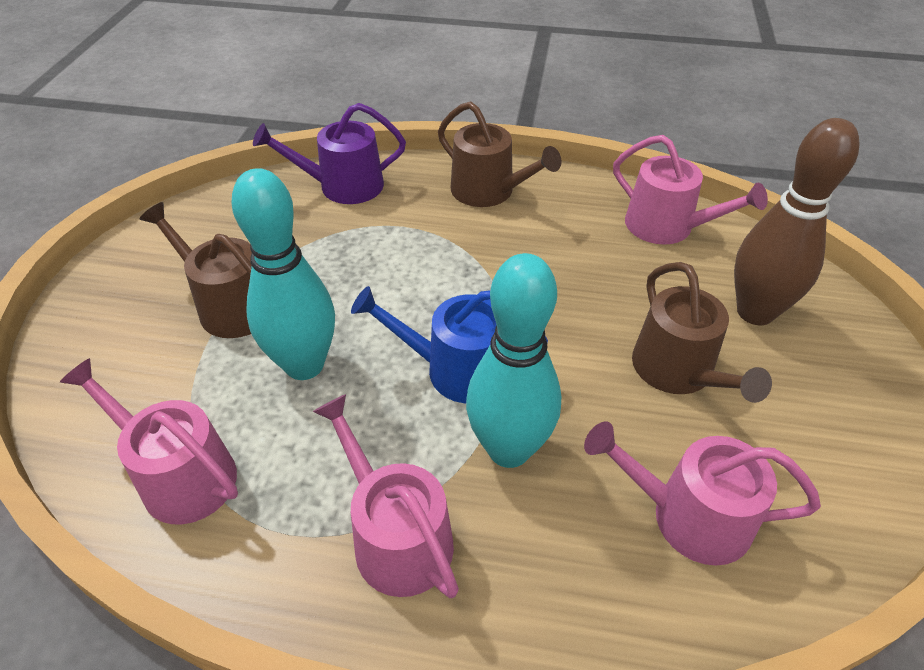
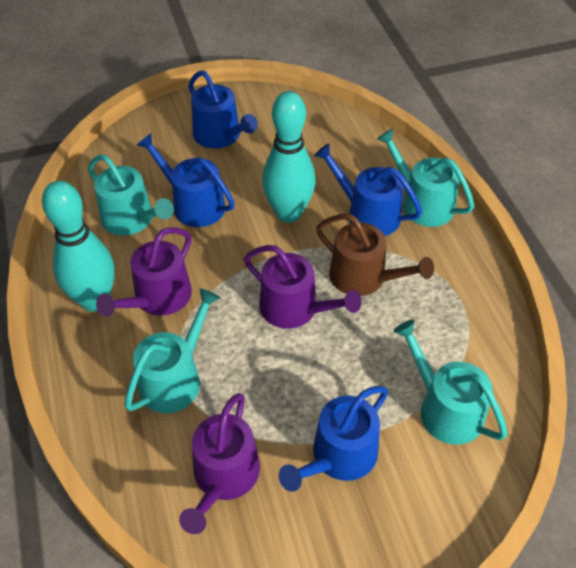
blue watering can: [351,286,548,403] = 1 -> [137,133,235,227] [188,71,258,149] [278,386,388,492] [314,143,422,236] = 4
brown bowling pin: [734,118,859,325] = 1 -> none = 0
brown watering can: [140,202,252,338] [438,101,561,207] [632,262,772,403] = 3 -> [316,214,434,296] = 1
pink watering can: [60,358,238,524] [313,394,459,598] [584,422,821,566] [613,135,768,245] = 4 -> none = 0
purple watering can: [253,103,406,204] = 1 -> [96,227,192,317] [179,393,260,534] [244,245,362,329] = 3
turquoise watering can: none = 0 -> [88,155,174,236] [124,288,220,413] [377,129,474,227] [393,320,508,445] = 4

